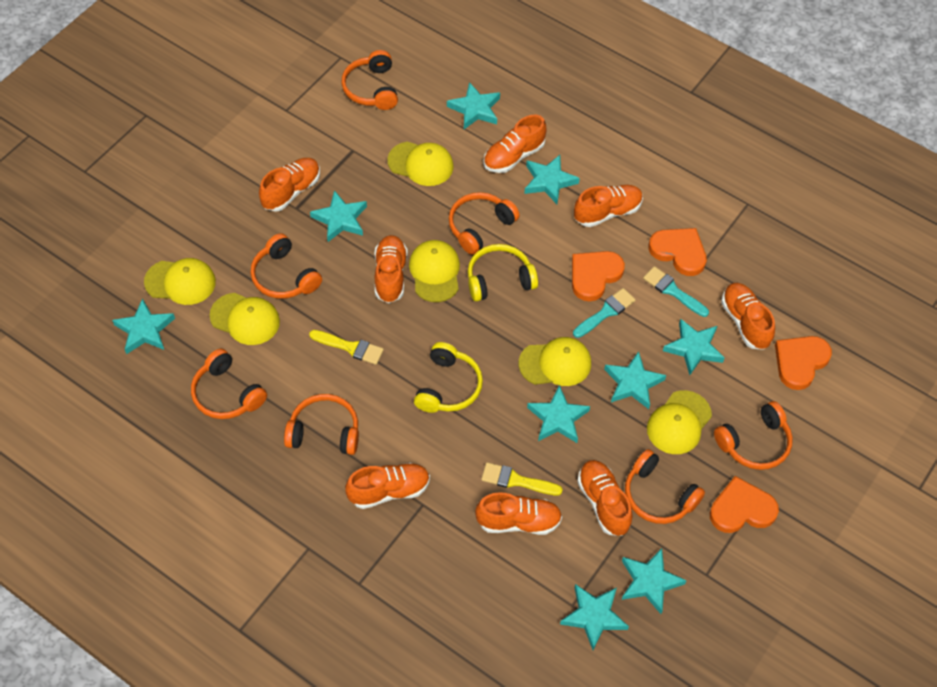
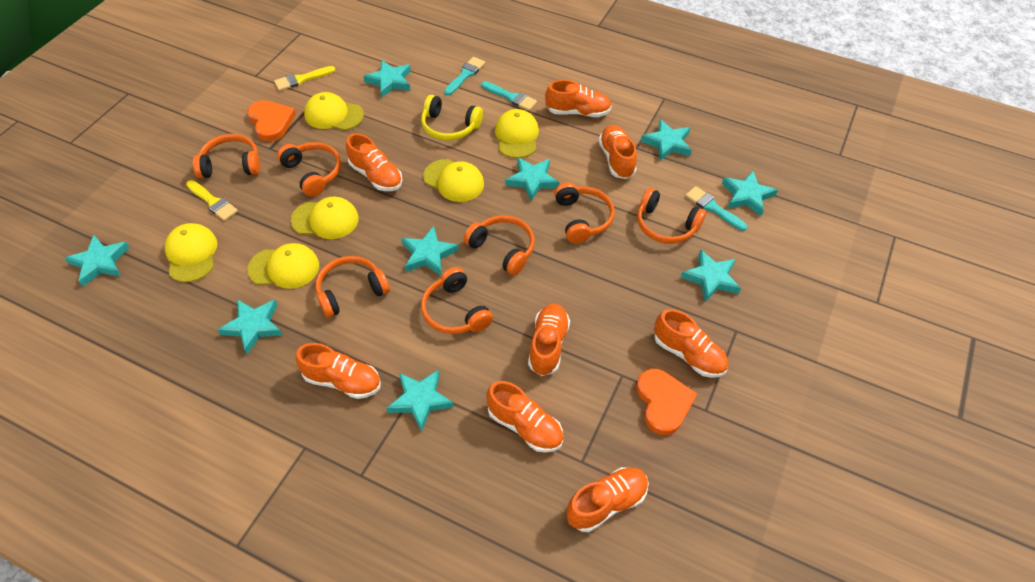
orange heart: [572,251,625,302] [649,228,707,276] [710,476,779,533] [775,336,832,390] = 4 -> [247,100,296,141] [637,369,697,435] = 2
turquoise brush: [573,288,636,338] [643,266,709,317] = 2 -> [444,57,485,95] [481,81,537,111] [685,186,747,231] = 3
yellow headphones: [414,342,483,413] [468,244,538,302] = 2 -> [421,95,483,141] = 1

